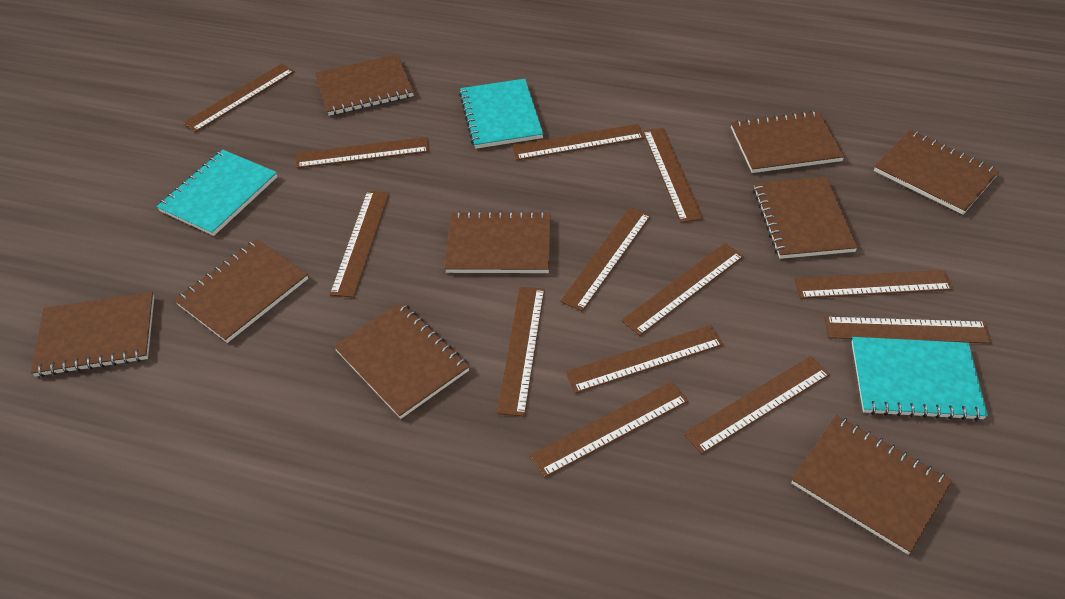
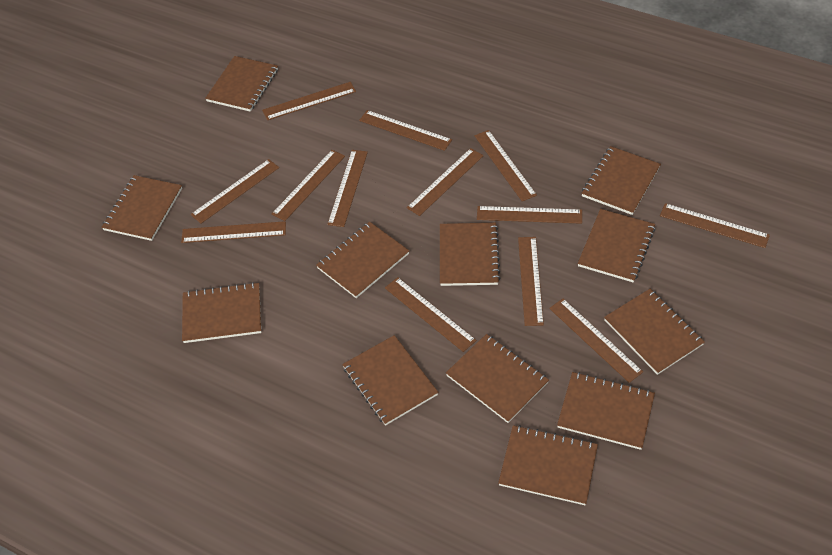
brown notebook: [31,292,154,377] [174,239,308,343] [315,54,414,116] [334,302,469,419] [444,211,551,273] [731,110,845,173] [753,177,858,259] [791,415,952,555] [874,130,1000,215] = 9 -> [102,175,182,241] [182,282,261,343] [205,56,278,112] [316,222,409,298] [342,335,438,426] [440,223,501,286] [446,334,549,423] [498,425,598,505] [557,372,655,450] [578,209,655,282] [582,146,661,215] [604,289,705,375] = 12
turquoise notebook: [157,150,277,236] [459,79,543,149] [852,337,988,421] = 3 -> none = 0

